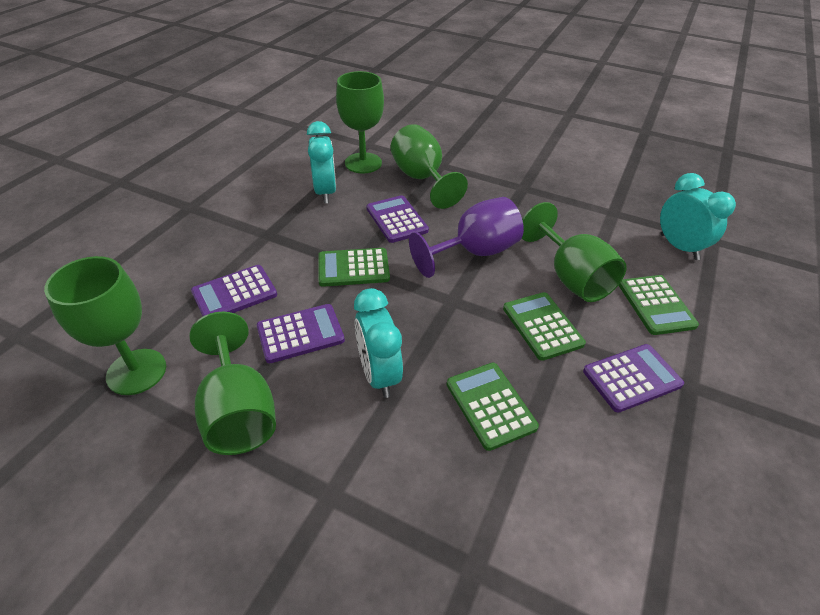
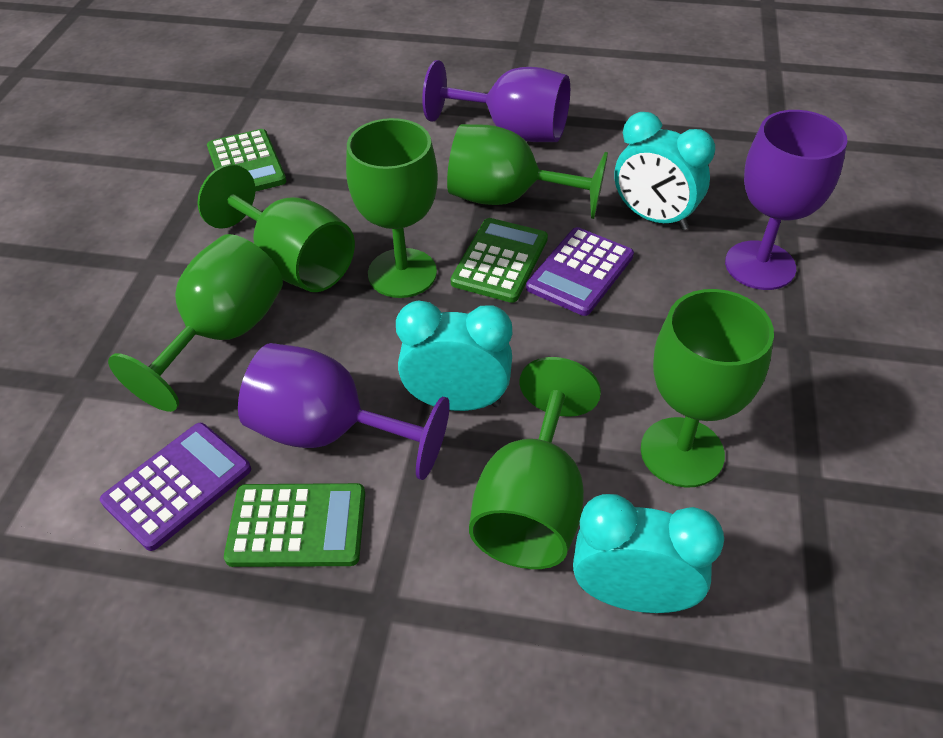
green calculator: [318,248,390,287] [447,363,539,451] [503,292,586,361] [619,275,699,335] = 4 -> [207,129,287,192] [224,483,365,567] [451,218,548,303] = 3
green goblet: [44,256,166,395] [189,312,276,455] [336,71,384,173] [391,124,468,209] [522,202,627,302] = 5 -> [108,234,283,412] [198,164,355,292] [346,118,438,298] [447,124,608,219] [469,357,601,569] [641,289,774,488] = 6
purple calculator: [191,265,277,316] [257,304,345,363] [367,195,429,243] [583,344,684,413] = 4 -> [100,423,251,551] [526,227,634,316] = 2
purple goblet: [409,197,524,278] = 1 -> [238,343,450,480] [422,60,570,142] [725,110,847,290] = 3

